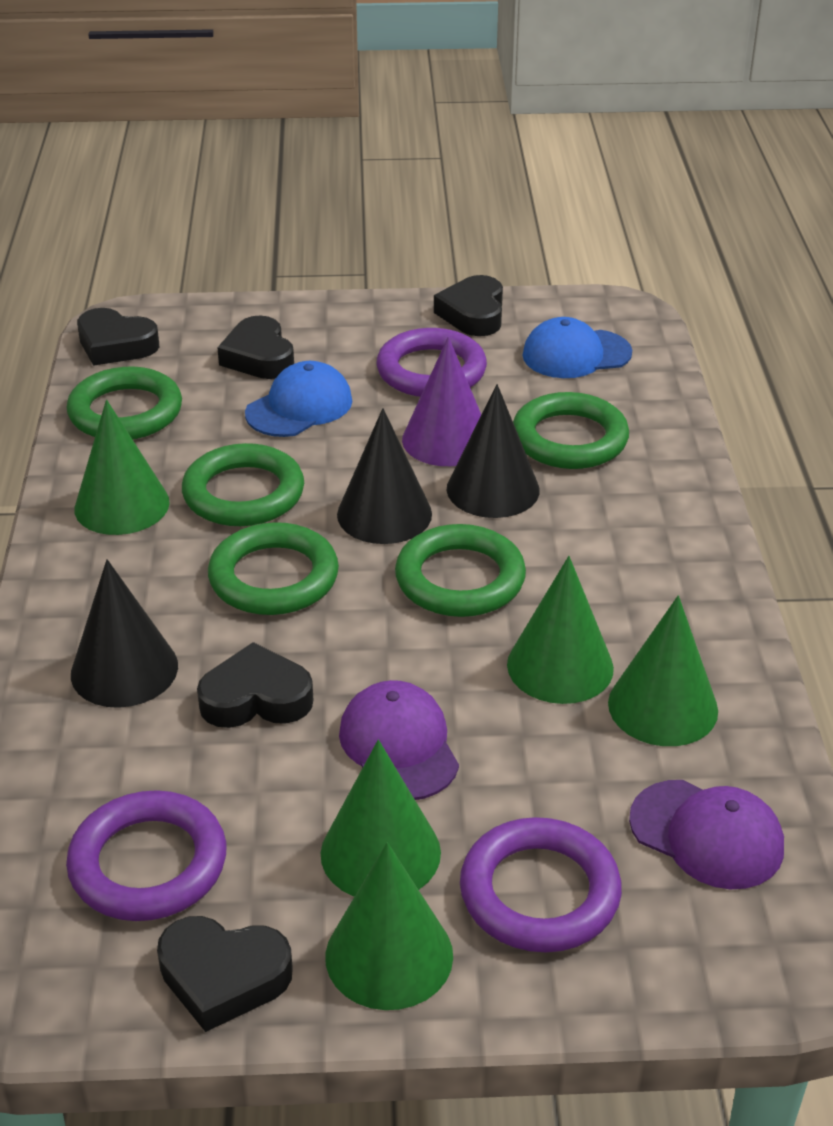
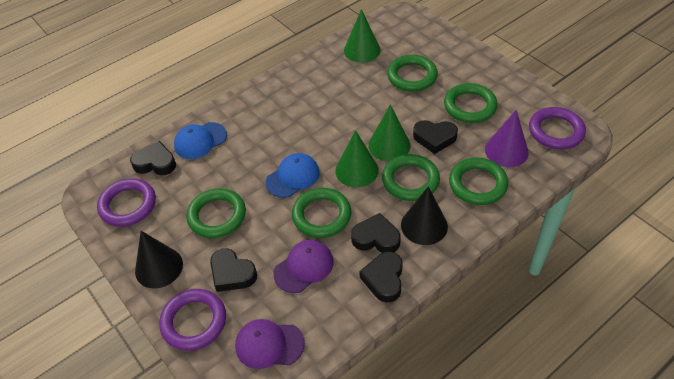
black cone: [71,559,178,708] [337,408,432,544] [447,384,540,518] = 3 -> [135,231,183,289] [401,187,448,245] = 2
green cone: [74,400,170,535] [321,740,441,897] [325,842,453,1010] [507,556,614,704] [608,595,718,746] = 5 -> [335,130,379,187] [344,9,381,63] [368,105,410,161] = 3
green ring: [67,367,182,439] [182,443,304,526] [208,522,339,615] [395,524,526,617] [513,392,629,469] = 5 -> [186,188,246,238] [292,188,351,238] [382,154,440,201] [387,55,438,92] [444,83,498,123] [449,158,508,205] = 6

